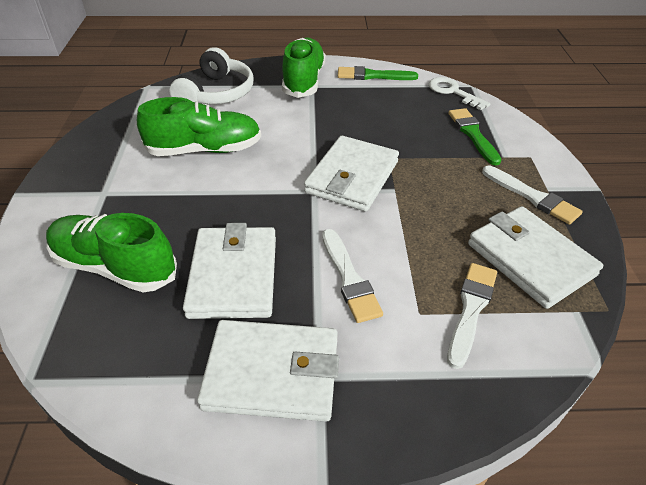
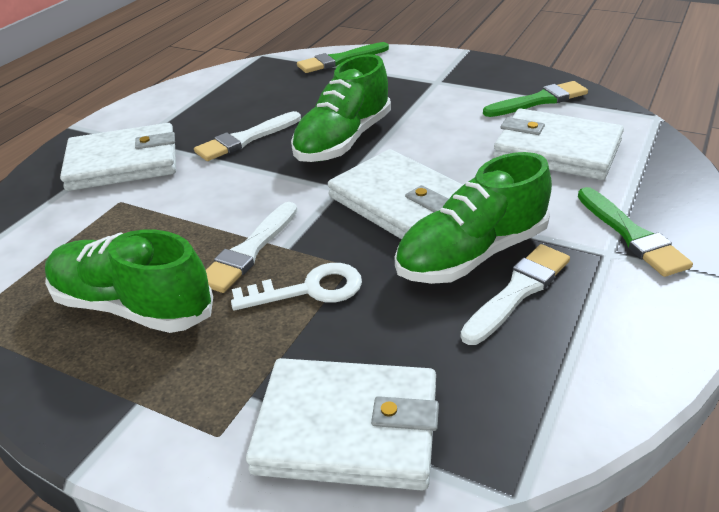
green brush: [338,66,418,80] [448,108,501,166] = 2 -> [297,42,389,73] [483,81,588,117] [578,187,693,277] = 3
white headphones: [169,47,253,104] = 1 -> none = 0

